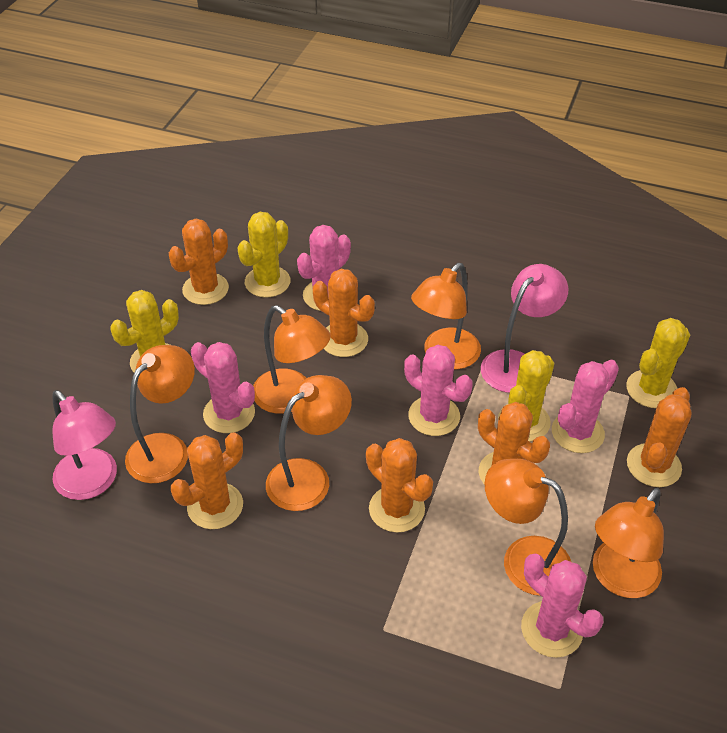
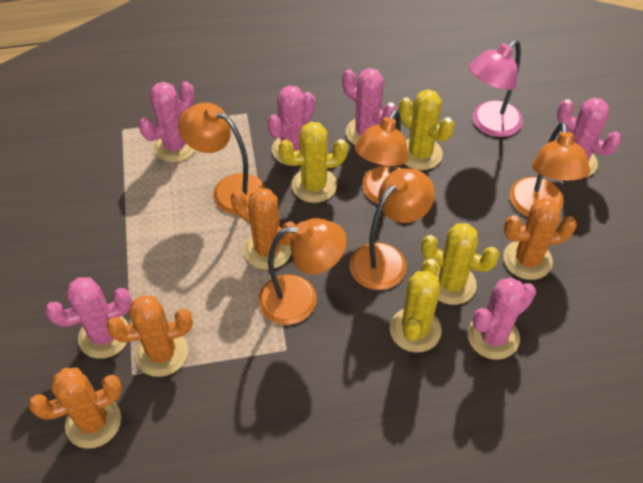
orange cactus: [169,219,229,305] [171,432,243,529] [313,269,375,357] [366,438,433,533] [478,402,550,485] [627,387,692,487] = 6 -> [28,368,122,449] [106,295,193,377] [231,188,297,270] [503,198,577,280] = 4
orange lamp: [125,345,195,483] [253,305,331,414] [266,375,352,511] [411,263,481,369] [485,459,571,596] [593,488,664,598] = 6 -> [178,103,266,215] [258,218,347,325] [350,168,435,290] [354,109,408,204] [510,122,590,217] = 5
pink cactus: [191,342,255,433] [297,225,351,311] [404,345,473,436] [521,554,603,658] [552,360,619,453] = 5 -> [45,277,132,359] [139,81,195,162] [267,85,315,166] [342,68,397,145] [468,277,536,360] [557,97,622,178] = 6
pink lamp: [52,390,117,500] [481,264,568,393] = 2 -> [469,40,523,137] = 1

